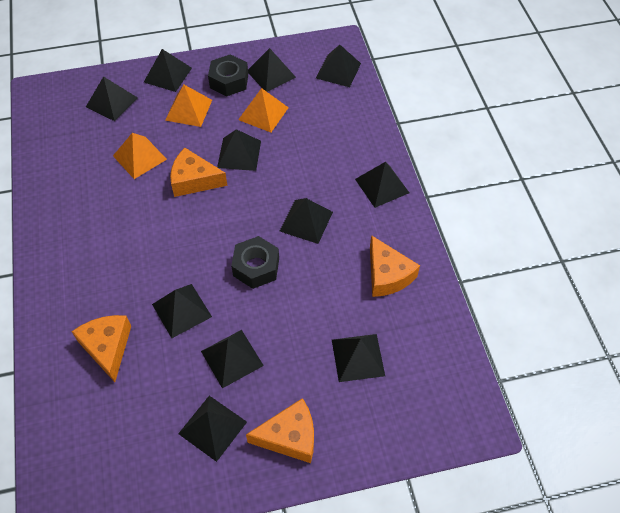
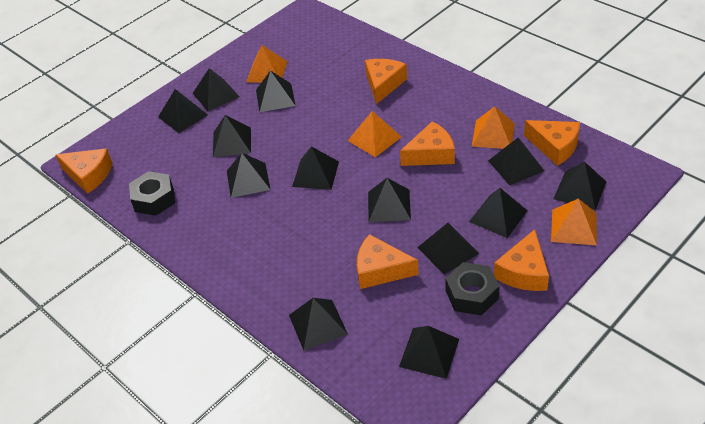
black pyramid: [86,76,138,121] [144,49,192,92] [152,284,212,338] [178,396,247,462] [201,330,264,388] [217,129,261,171] [248,48,296,92] [280,198,333,244] [316,45,361,87] [332,334,385,382] [355,162,409,208] = 11 -> [158,89,208,133] [193,68,240,111] [213,115,251,157] [227,153,271,198] [256,70,296,112] [289,298,348,351] [292,146,339,190] [368,178,411,222] [399,326,459,379] [417,223,479,274] [469,188,528,238] [488,137,544,186] [554,161,606,210] = 13
orange cheese: [71,315,131,382] [170,148,227,197] [246,398,314,463] [370,235,420,297] = 4 -> [56,149,112,194] [357,234,419,289] [365,59,407,104] [400,121,455,166] [494,229,549,291] [524,120,580,166] = 6
orange pyramid: [113,133,167,179] [165,85,212,127] [238,88,289,132] = 3 -> [246,45,288,83] [348,111,402,157] [472,106,515,149] [551,198,597,245] = 4

